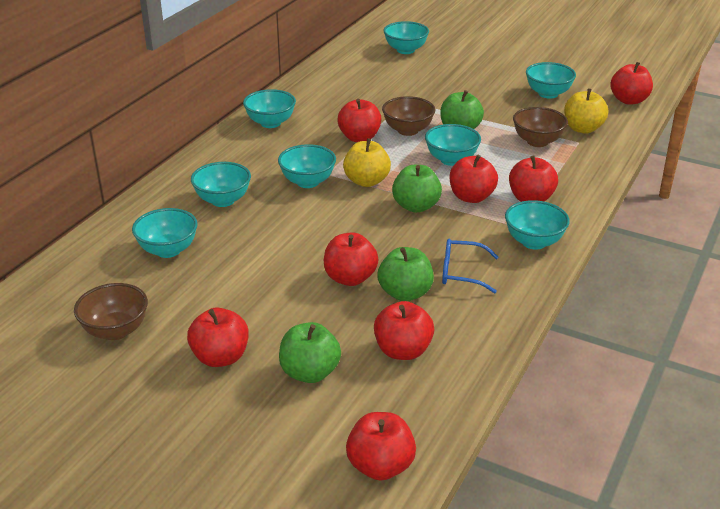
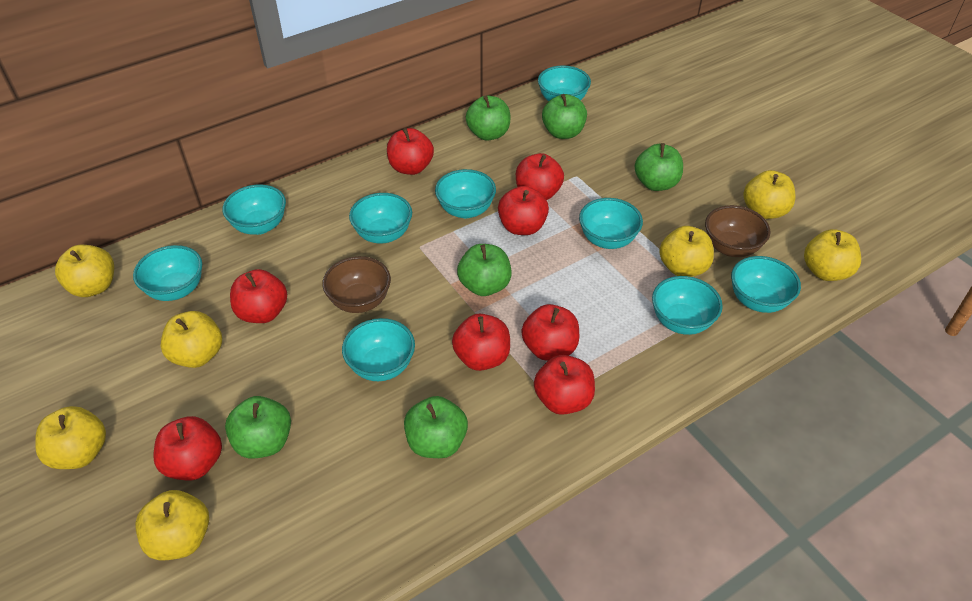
blue glasses: [442,239,499,293] = 1 -> none = 0
brown bowl: [74,283,148,340] [382,96,435,136] [513,107,568,147] = 3 -> [322,256,391,313] [705,205,771,257] = 2
green apple: [279,322,341,383] [377,247,434,301] [392,165,442,213] [441,90,484,129] = 4 -> [225,396,291,459] [404,396,468,458] [457,244,512,296] [466,95,510,141] [542,94,587,139] [635,143,683,191] = 6
turquoise bowl: [132,208,198,258] [191,162,251,207] [243,89,296,128] [278,144,336,188] [384,21,429,54] [425,124,481,166] [505,200,570,250] [526,62,576,99] = 8 -> [133,245,202,301] [222,184,286,235] [342,318,415,381] [349,193,412,243] [435,169,496,218] [538,65,591,101] [579,198,643,249] [652,276,723,335] [731,256,801,313] = 9
yellow apple: [343,138,391,187] [564,89,608,134] = 2 -> [35,406,106,469] [55,245,114,297] [135,490,209,560] [161,311,222,368] [659,226,714,277] [743,170,795,219] [804,229,861,281] = 7

